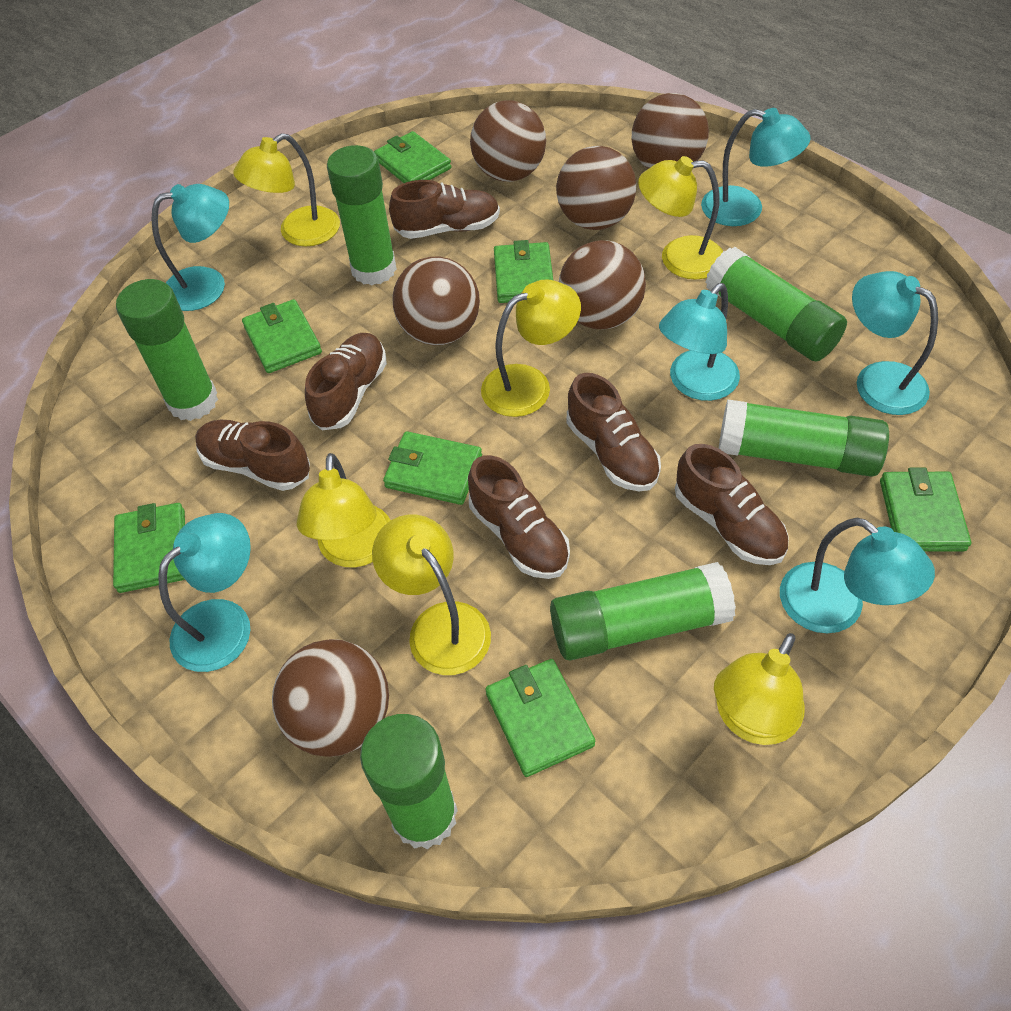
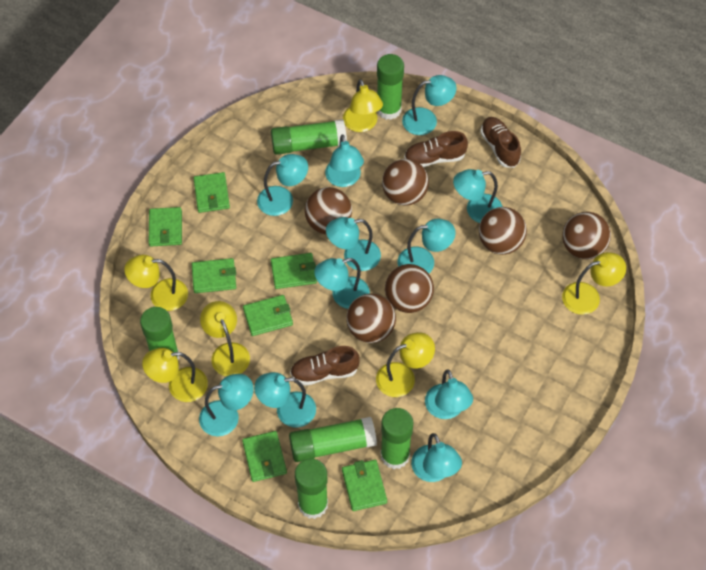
brown shoe: [195,420,310,491] [305,333,387,430] [389,180,500,239] [468,455,570,579] [566,373,661,491] [675,444,789,565] = 6 -> [290,346,360,385] [404,131,468,167] [480,117,521,168] = 3
turquoise lamp: [152,184,229,311] [158,513,251,672] [659,283,740,401] [701,108,811,226] [780,518,935,633] [852,271,938,415] = 6 -> [199,374,254,436] [254,372,316,427] [257,154,308,216] [314,258,370,309] [325,134,364,187] [326,217,381,271] [397,219,456,273] [402,75,457,135] [411,433,462,482] [425,369,473,419] [453,169,503,223] = 11

